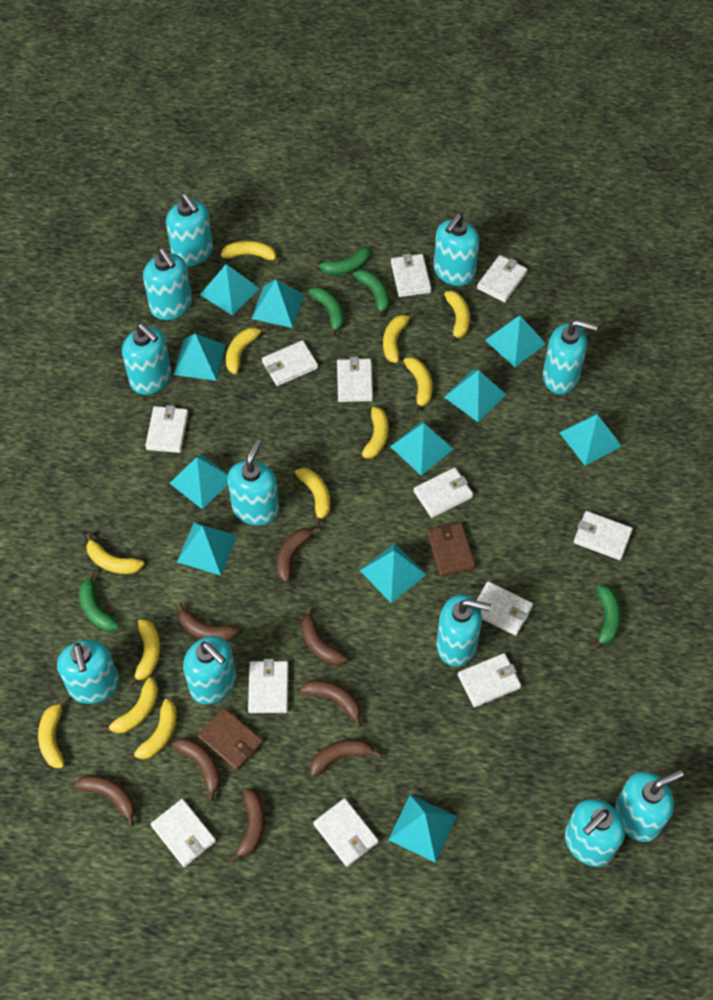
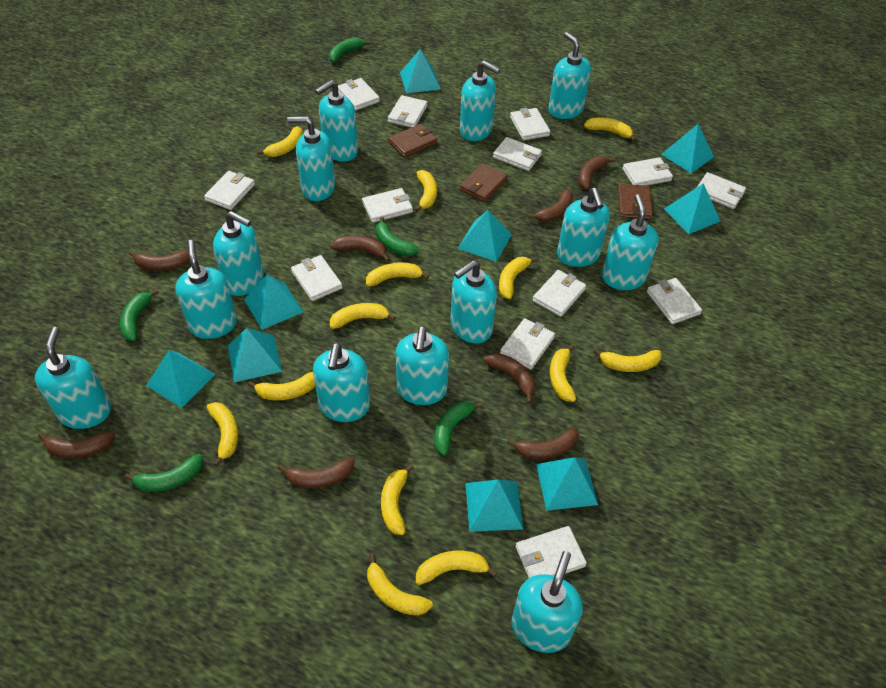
brown wallet: [198,708,263,771] [427,523,476,576] = 2 -> [388,124,437,158] [459,163,507,202] [618,184,652,219] = 3
turquoise pyramid: [169,453,228,509] [174,334,226,381] [177,523,237,575] [200,264,259,316] [252,280,304,328] [360,543,426,603] [388,794,457,863] [390,421,453,475] [444,370,506,422] [485,316,546,367] [559,413,622,466] = 11 -> [146,350,216,408] [228,328,282,382] [244,275,303,330] [400,49,441,93] [458,210,512,262] [465,479,523,532] [536,457,598,511] [661,124,714,173] [664,183,721,234] = 9
turquoise soap dispenser: [57,640,119,704] [122,323,172,395] [143,248,192,320] [166,194,213,266] [183,636,236,704] [228,439,279,525] [434,214,479,286] [436,594,491,666] [543,320,598,394] [565,799,625,867] [615,769,684,842] = 11 -> [35,327,111,429] [175,240,237,339] [213,211,264,296] [287,116,335,201] [313,343,370,422] [315,80,358,162] [396,326,449,405] [451,260,497,343] [460,60,500,141] [512,551,583,653] [548,32,591,119] [557,188,610,267] [602,194,659,290] = 13
white wallet: [145,405,188,453] [151,799,216,867] [248,659,289,713] [262,340,318,386] [313,798,379,867] [337,357,373,402] [391,253,432,297] [414,468,474,518] [458,653,522,707] [476,581,533,636] [477,255,528,303] [574,511,633,560] = 12 -> [204,171,255,210] [291,255,343,301] [338,78,380,110] [362,188,413,223] [388,95,427,128] [493,137,542,171] [500,318,555,370] [510,108,550,140] [516,526,587,578] [533,270,586,317] [622,157,673,186] [647,278,702,324] [697,172,746,209] = 13
yellow banana: [38,698,67,768] [86,533,144,574] [101,677,158,733] [126,699,177,760] [128,619,160,686] [221,241,281,264] [226,327,268,374] [295,468,330,526] [355,407,389,462] [383,313,416,363] [404,357,433,413] [444,291,470,343] = 12 -> [207,402,238,466] [248,372,315,400] [257,126,303,157] [330,303,396,329] [366,262,429,286] [367,554,433,616] [381,464,414,535] [415,170,437,212] [416,550,497,585] [499,257,538,299] [550,344,576,402] [584,118,636,142] [593,348,662,372] = 13

